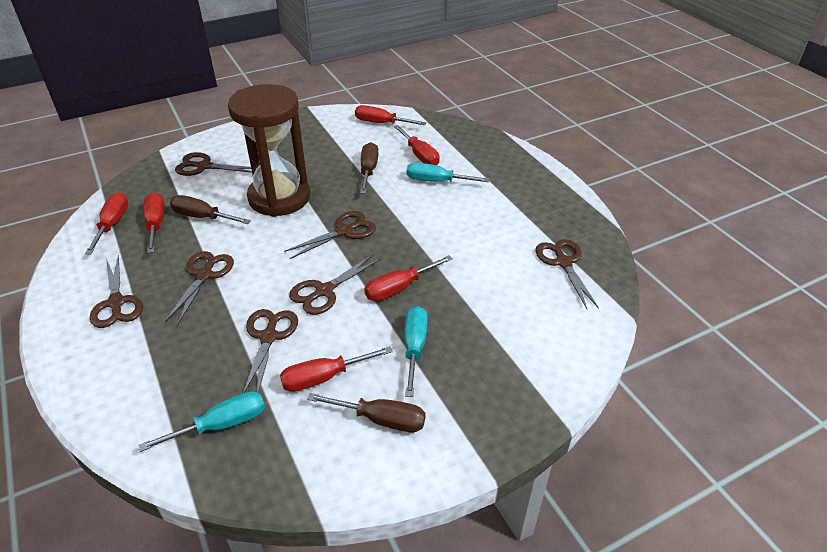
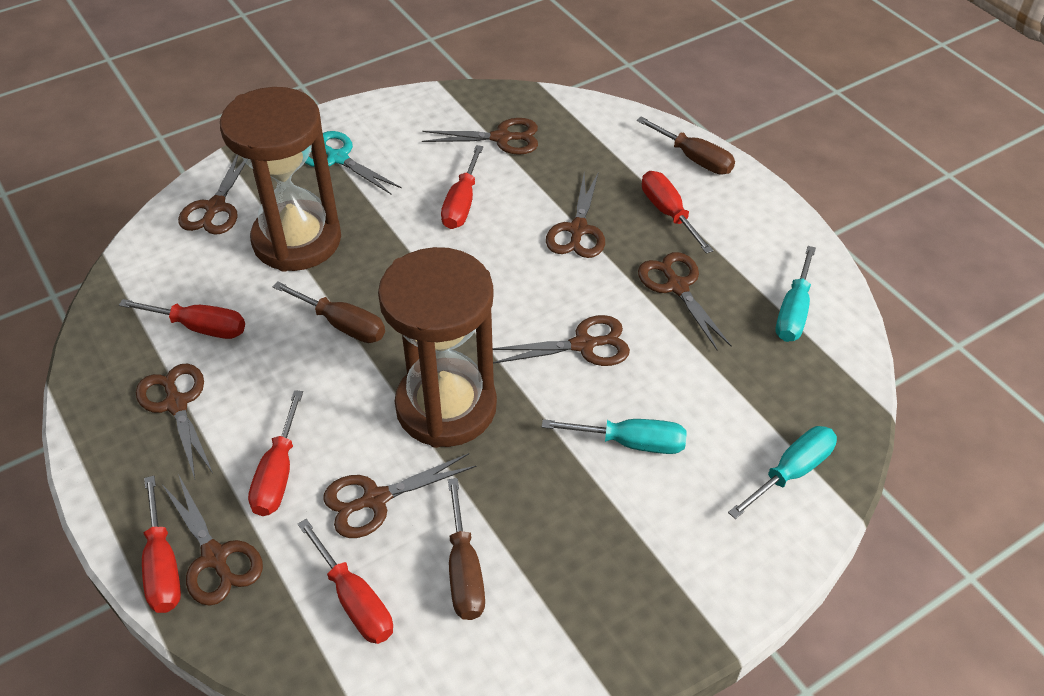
brown hourglass: [228,84,310,217] = 1 -> [220,87,341,272] [378,247,497,448] = 2
brown scissors: [90,255,143,328] [165,251,234,326] [175,152,252,176] [243,309,298,393] [284,211,376,259] [289,254,381,315] [536,239,599,309] = 7 -> [136,364,213,479] [162,474,263,606] [178,155,246,235] [323,453,477,538] [422,118,538,155] [493,315,630,366] [546,172,605,258] [638,252,732,351] = 8
turquoise scissors: none = 0 -> [305,131,402,195] = 1

